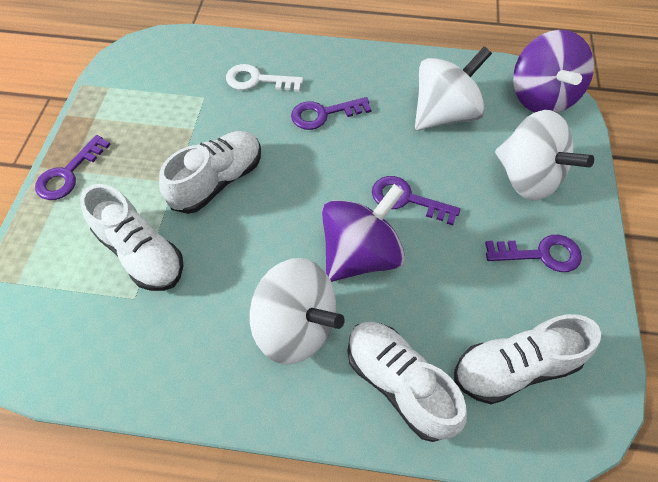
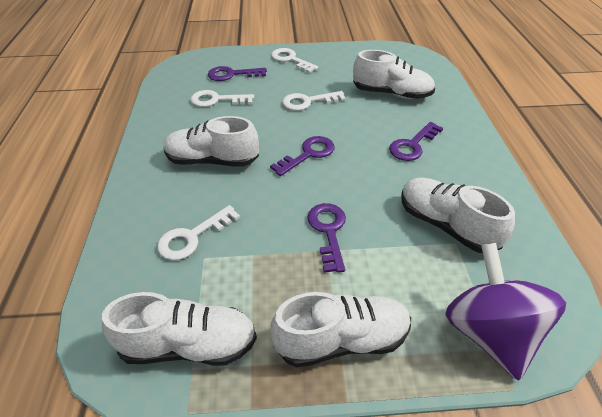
purple spinning top: [322,184,405,282] [513,30,594,113] = 2 -> [445,243,566,381] = 1
white key: [226,64,303,92] = 1 -> [157,205,240,260] [191,90,254,107] [271,48,319,73] [282,91,346,111] = 4
white shoe: [80,184,183,291] [159,131,261,214] [348,322,467,442] [454,314,601,404] = 4 -> [102,292,257,366] [163,116,259,167] [270,292,411,367] [353,50,435,99] [401,178,515,253] = 5
white spinning top: [250,258,345,364] [415,46,492,130] [495,110,594,201] = 3 -> none = 0

